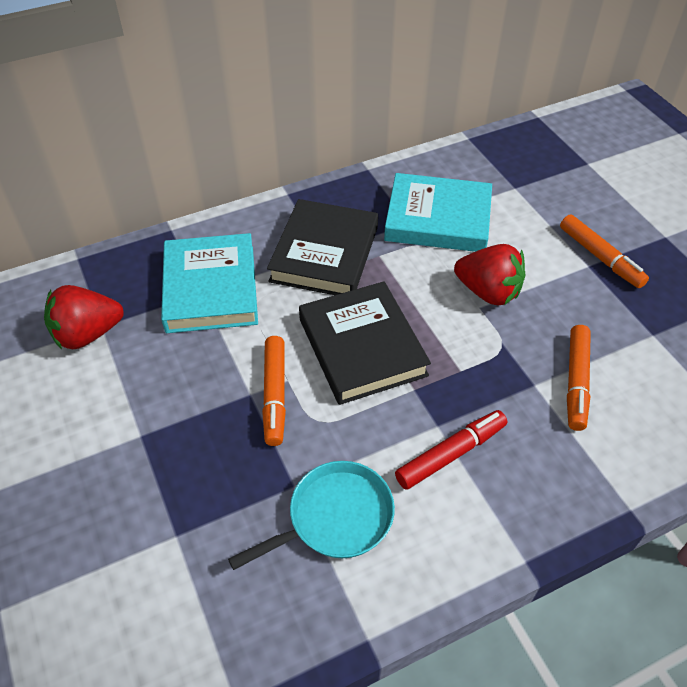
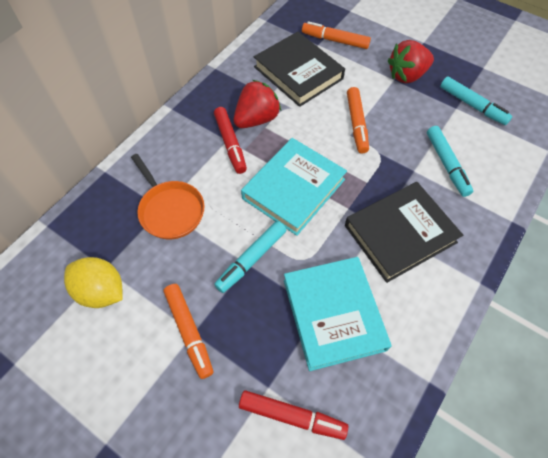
orange pan: none = 0 -> [131,154,204,239] = 1
red marker: [395,410,507,490] = 1 -> [214,107,247,174] [239,390,348,440] = 2
turquoise marker: none = 0 -> [214,221,286,293] [427,126,473,197] [440,77,512,125] = 3
turquoise pan: [228,461,395,570] = 1 -> none = 0
yellow lemon: none = 0 -> [64,257,123,308] = 1

